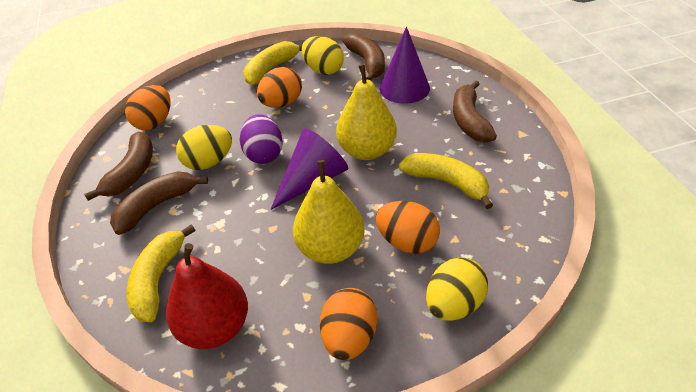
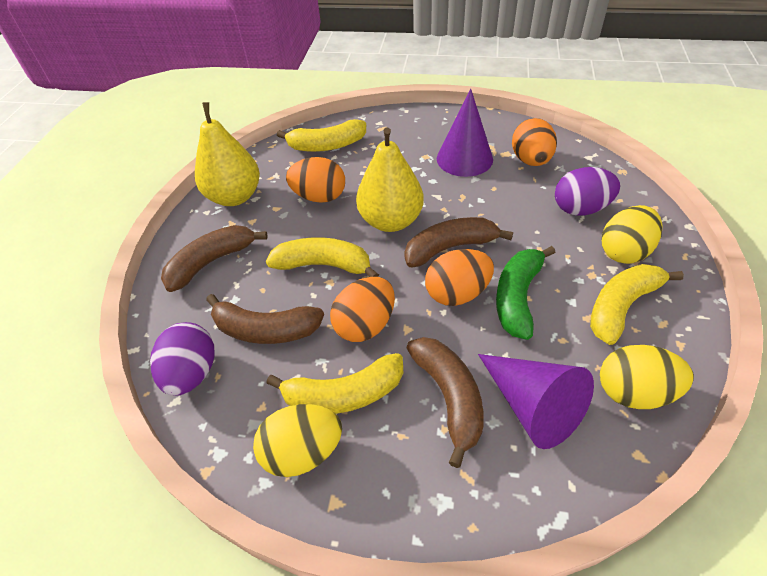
green banana: none = 0 -> [496,246,556,340] = 1
purple egg: [240,114,283,164] = 1 -> [150,322,214,396] [555,167,620,216] = 2
red pear: [166,243,248,349] = 1 -> none = 0
yellow banana: [127,224,195,322] [243,41,302,85] [399,153,493,209] = 3 -> [266,237,379,277] [267,353,403,414] [277,119,366,152] [590,264,684,345] = 4

